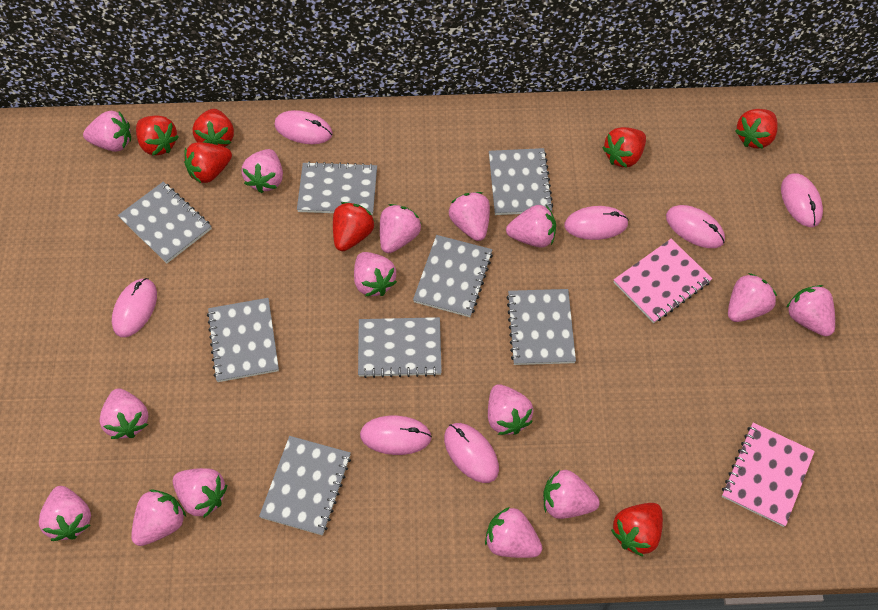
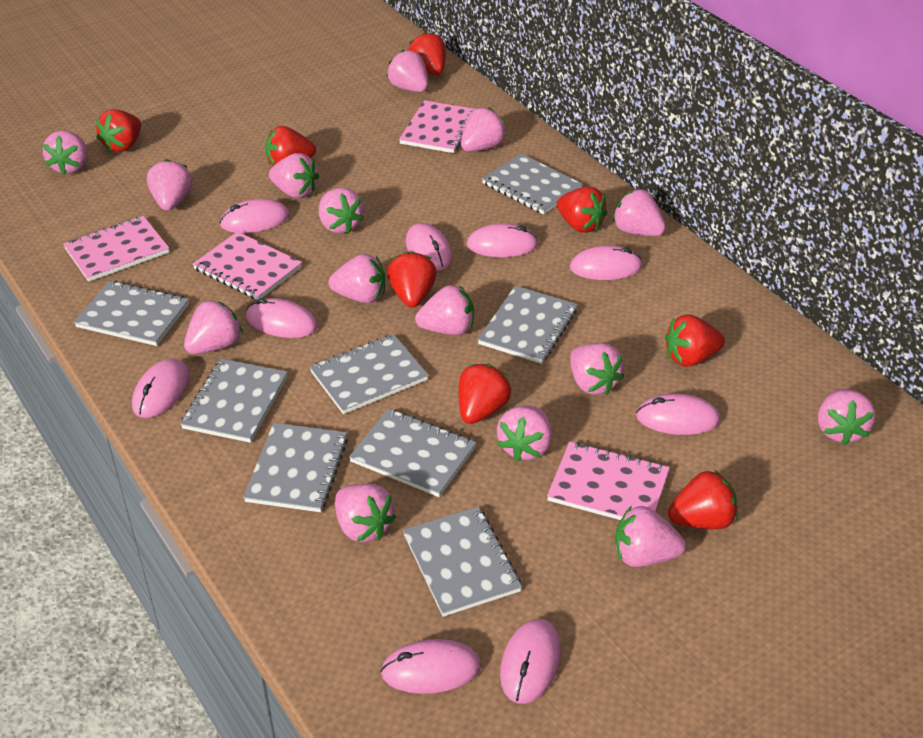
pink mouse: [112,278,157,337] [274,110,333,144] [360,416,432,455] [444,423,499,483] [564,206,629,240] [666,205,725,248] [781,174,823,227] = 7 -> [132,359,190,418] [220,199,290,233] [246,298,318,338] [381,639,481,694] [406,223,452,271] [467,224,538,257] [500,619,561,704] [570,246,643,280] [636,394,720,435] = 9
pink notebook: [614,239,713,323] [722,423,815,527] = 2 -> [63,216,169,282] [193,232,302,300] [399,100,475,153] [547,442,670,520] = 4
red strawberry: [136,115,179,156] [184,142,232,183] [193,109,234,147] [333,202,375,251] [603,127,646,168] [611,503,663,557] [735,109,778,149] = 7 -> [96,109,141,152] [265,126,316,166] [387,251,437,308] [408,32,446,75] [459,364,511,424] [557,186,607,233] [665,314,725,367] [668,470,738,529] = 8

